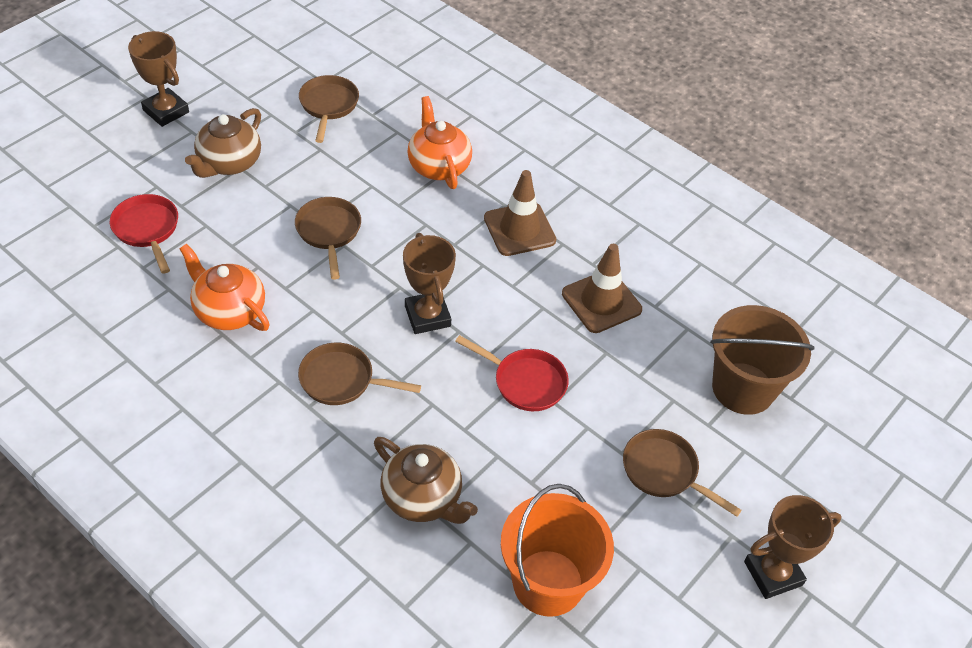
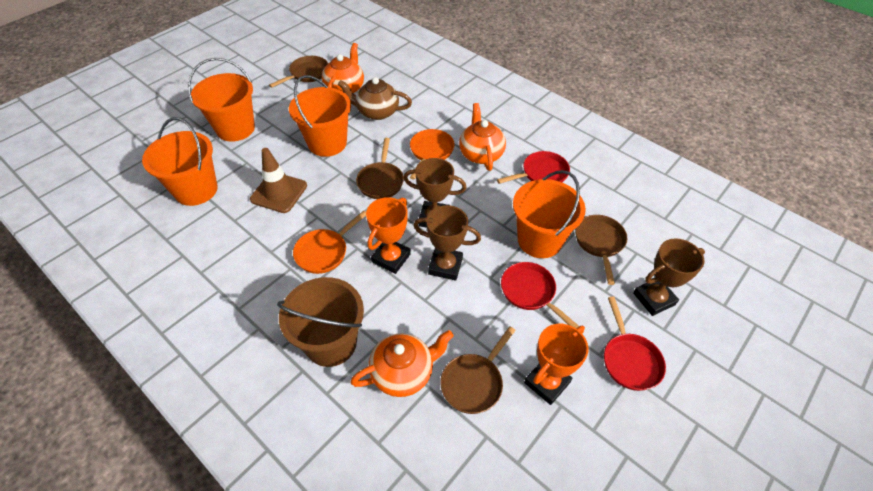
brown teapot: [185,108,261,178] [374,437,478,524] = 2 -> [338,77,412,120] = 1
brown traffic cone: [484,170,556,256] [562,244,642,333] = 2 -> [250,148,307,213] = 1
orange bucket: [501,484,614,617] = 1 -> [142,117,218,206] [188,58,255,142] [289,75,351,157] [513,170,586,258] = 4
orange pan: none = 0 -> [293,211,366,274] [410,129,455,180] = 2
orange teapot: [180,244,270,331] [407,96,472,189] = 2 -> [322,43,364,93] [350,330,454,397] [459,103,506,171] = 3
orange trophy: none = 0 -> [366,197,411,274] [524,324,589,405] = 2
red pan: [110,194,178,274] [455,335,569,411] = 2 -> [497,151,570,184] [501,262,579,329] [604,297,666,391] = 3

